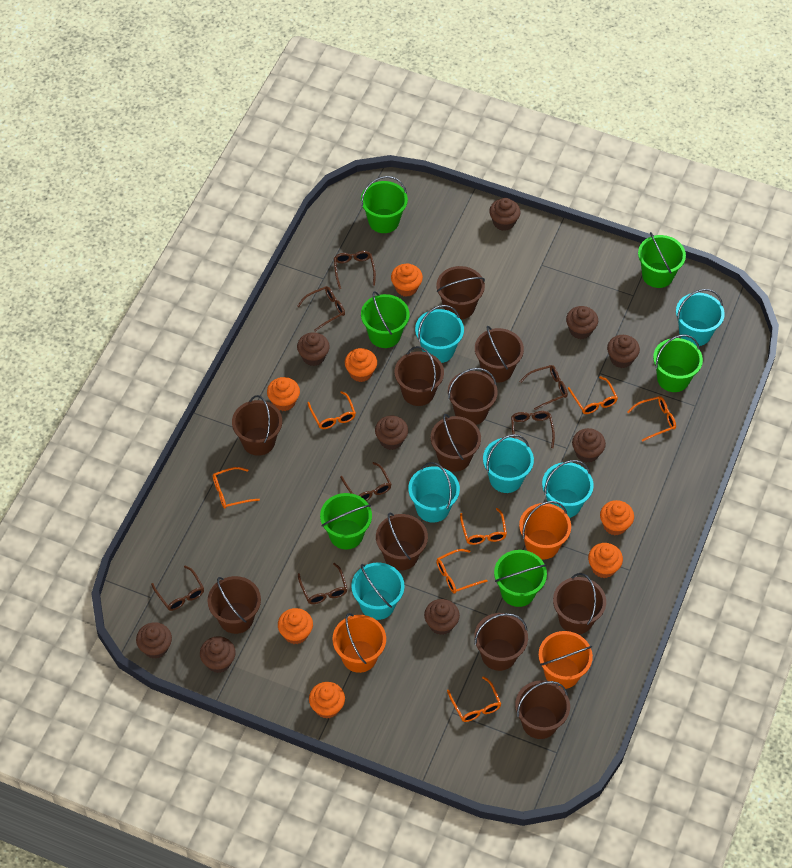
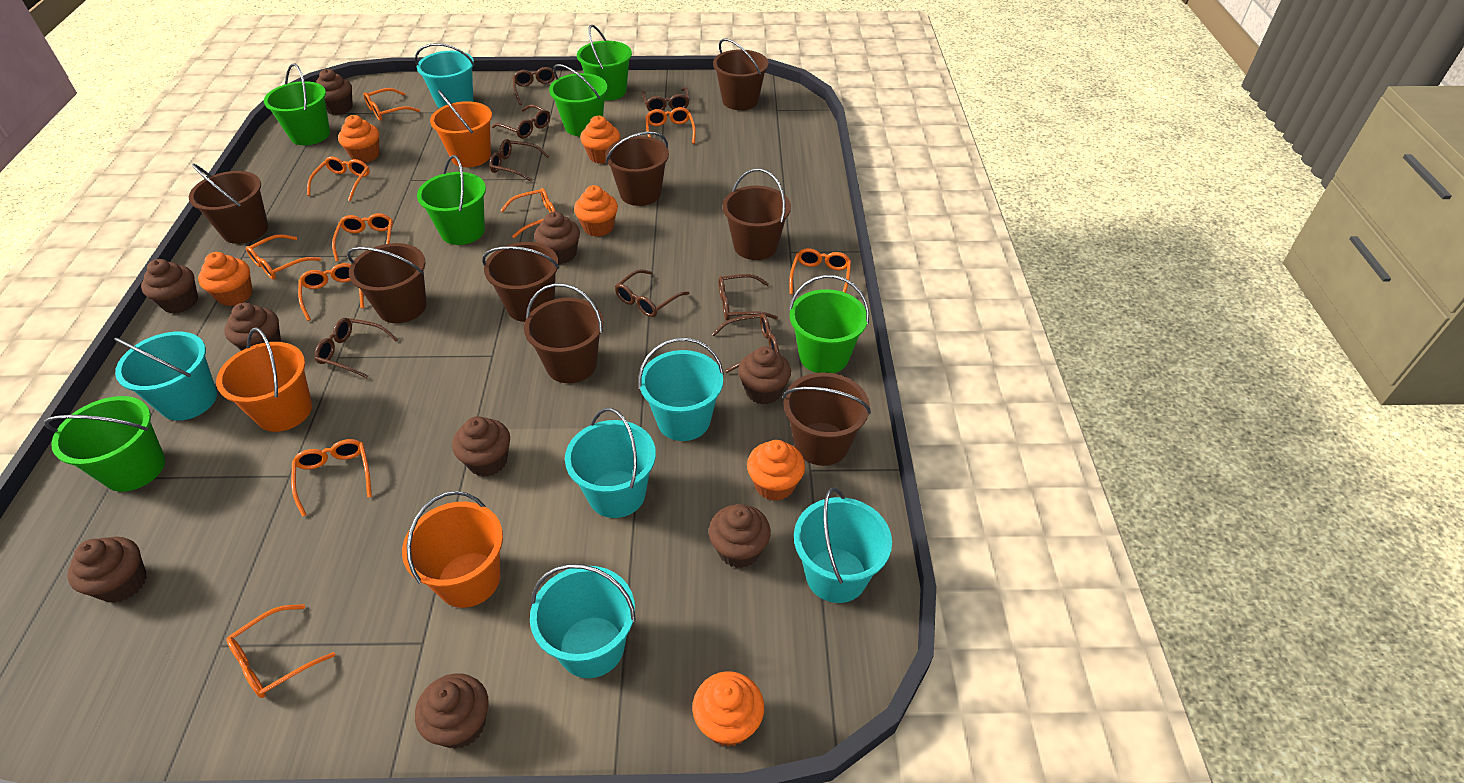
brown bucket: [208,576,261,634] [232,395,282,456] [376,513,428,571] [395,346,444,406] [431,414,481,472] [437,266,485,319] [448,368,498,425] [474,613,528,671] [475,326,524,383] [515,680,570,739] [553,573,606,634] = 11 -> [189,164,268,244] [347,243,427,323] [482,242,559,322] [524,283,604,383] [605,131,669,206] [713,38,769,110] [723,169,791,260] [783,372,871,466] = 8
brown glasses: [151,566,204,611] [297,286,345,331] [298,563,347,604] [334,251,376,289] [340,462,391,501] [511,411,555,448] [519,365,568,410] = 7 -> [315,318,398,379] [489,139,550,182] [492,104,550,139] [513,67,558,105] [615,269,689,317] [642,87,690,111] [712,313,779,373] [719,274,778,320] = 8
orange cupcake: [267,377,300,411] [278,608,313,644] [309,682,345,719] [345,348,377,382] [391,263,423,297] [588,543,623,578] [600,500,634,536] = 7 -> [198,252,253,306] [338,115,380,163] [574,185,618,237] [580,116,620,164] [692,671,764,747] [747,440,805,501] = 6
orange glasses: [213,467,260,509] [307,391,356,429] [436,549,488,594] [447,676,501,722] [460,508,507,545] [568,376,618,414] [627,396,676,442] = 7 -> [226,604,335,698] [246,234,321,280] [291,439,372,517] [298,263,364,321] [307,157,370,201] [332,213,393,261] [363,88,420,121] [500,188,555,238] [645,107,696,144] [789,248,851,294] = 10

